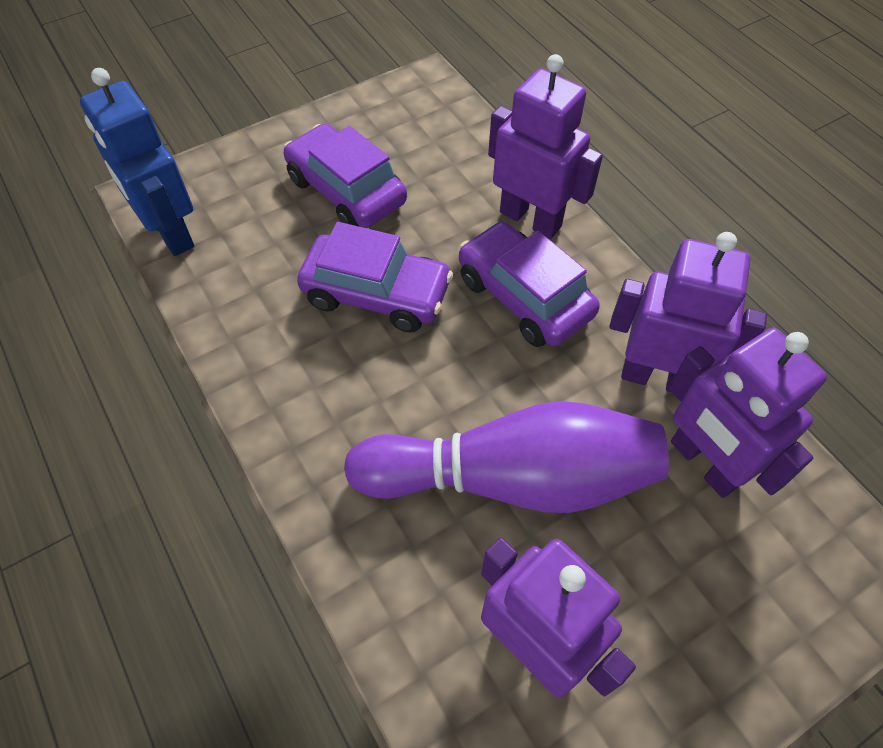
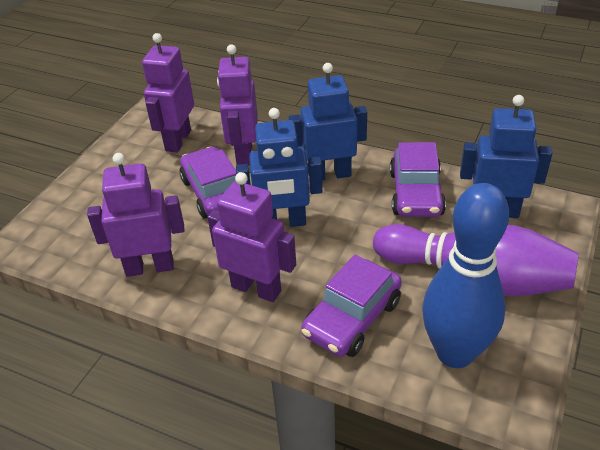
blue bowling pin: none = 0 -> [422,183,509,368] = 1
blue robot: [80,68,194,256] = 1 -> [236,108,322,227] [289,63,367,181] [460,95,552,218] = 3

